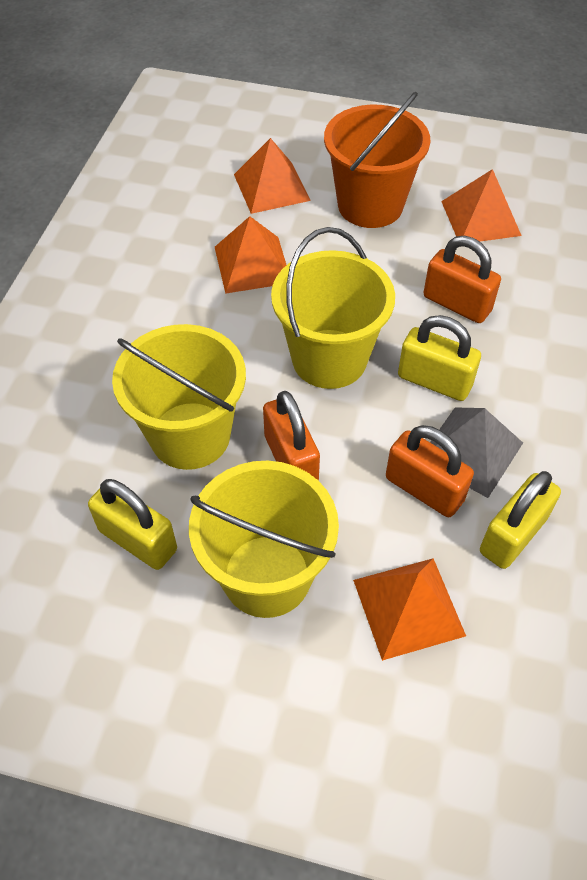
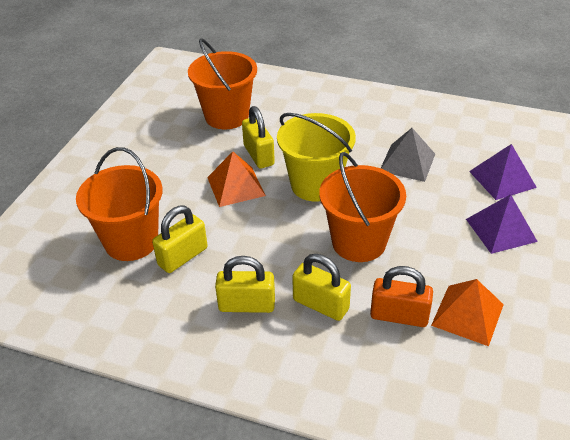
orange bucket: [324,92,430,228] = 1 -> [76,147,163,261] [188,38,257,129] [319,152,406,262] = 3
orange padlock: [263,391,320,481] [386,425,474,517] [423,236,501,323] = 3 -> [370,266,433,327] = 1
orange pyramid: [215,216,286,294] [234,138,311,214] [353,558,466,661] [441,169,522,242] = 4 -> [207,152,266,207] [431,279,504,346] = 2
purple pyramid: none = 0 -> [466,194,538,254] [469,144,537,200] = 2
yellow bucket: [112,324,246,470] [189,461,339,618] [271,227,395,389] = 3 -> [277,113,356,202] = 1
yellow padlock: [88,479,177,570] [398,315,481,401] [480,471,561,569] = 3 -> [152,206,207,273] [215,256,275,313] [242,106,275,169] [292,254,351,321] = 4

